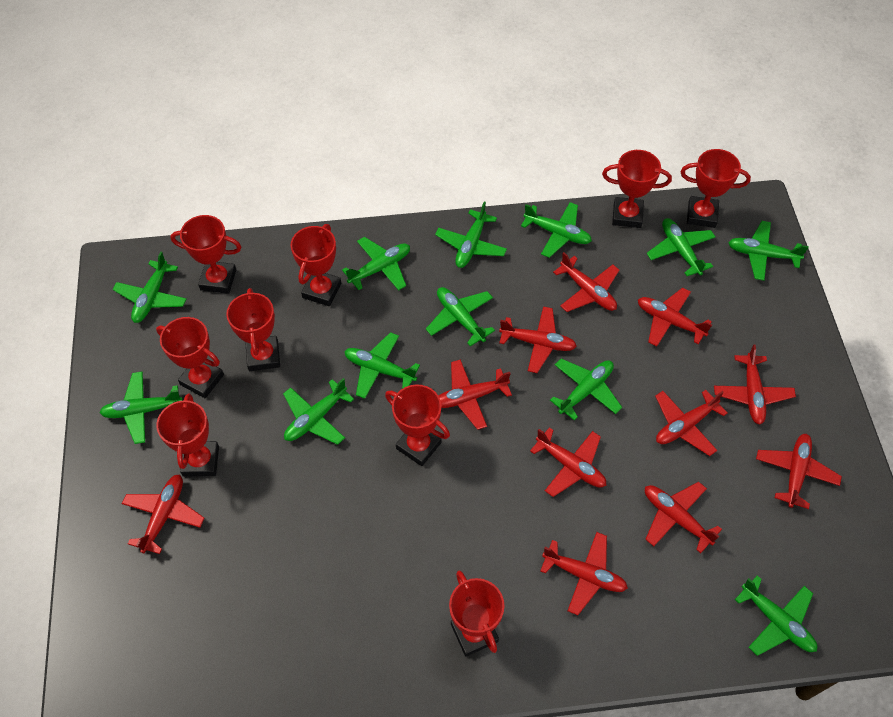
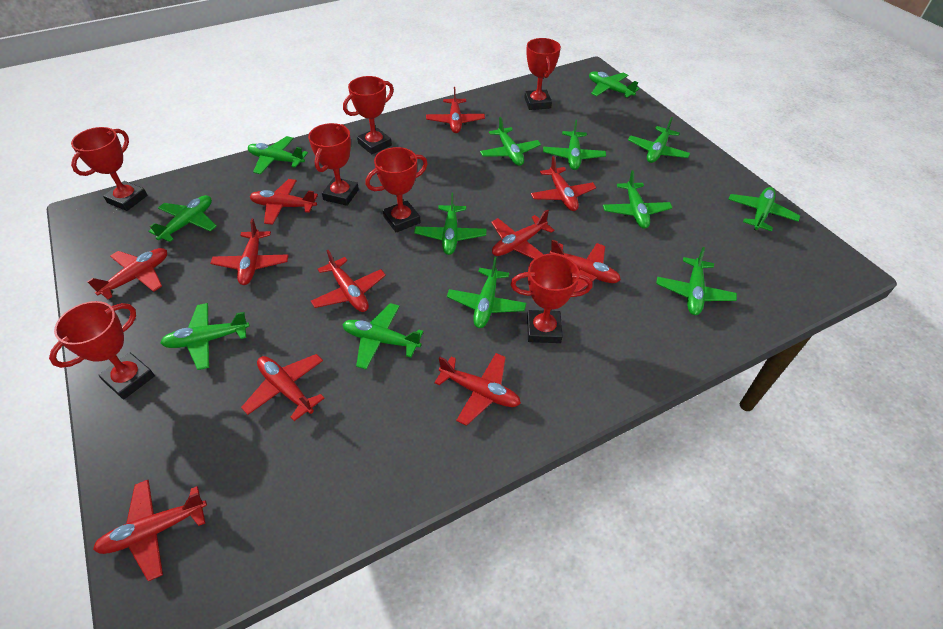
green plane: [99,372,183,444] [113,251,187,323] [283,378,354,445] [342,237,410,291] [344,332,420,399] [426,287,495,346] [435,201,507,268] [521,202,592,258] [550,359,622,420] [647,218,715,276] [728,221,809,281] [735,575,817,656] = 12 -> [148,195,217,242] [160,303,250,370] [248,136,308,174] [343,303,424,369] [414,193,486,255] [447,257,526,328] [480,117,541,166] [543,119,606,170] [589,71,640,99] [603,170,672,229] [628,117,690,163] [656,247,737,315] [728,187,800,231] = 13
red trophy: [156,317,224,398] [156,394,219,477] [170,215,241,294] [226,288,280,371] [291,224,341,306] [385,384,450,466] [449,571,504,657] [602,150,672,228] [681,149,751,228] = 9 -> [49,301,155,399] [71,127,147,211] [308,123,359,206] [343,76,394,154] [365,147,428,232] [511,254,592,343] [524,38,561,110] = 7

